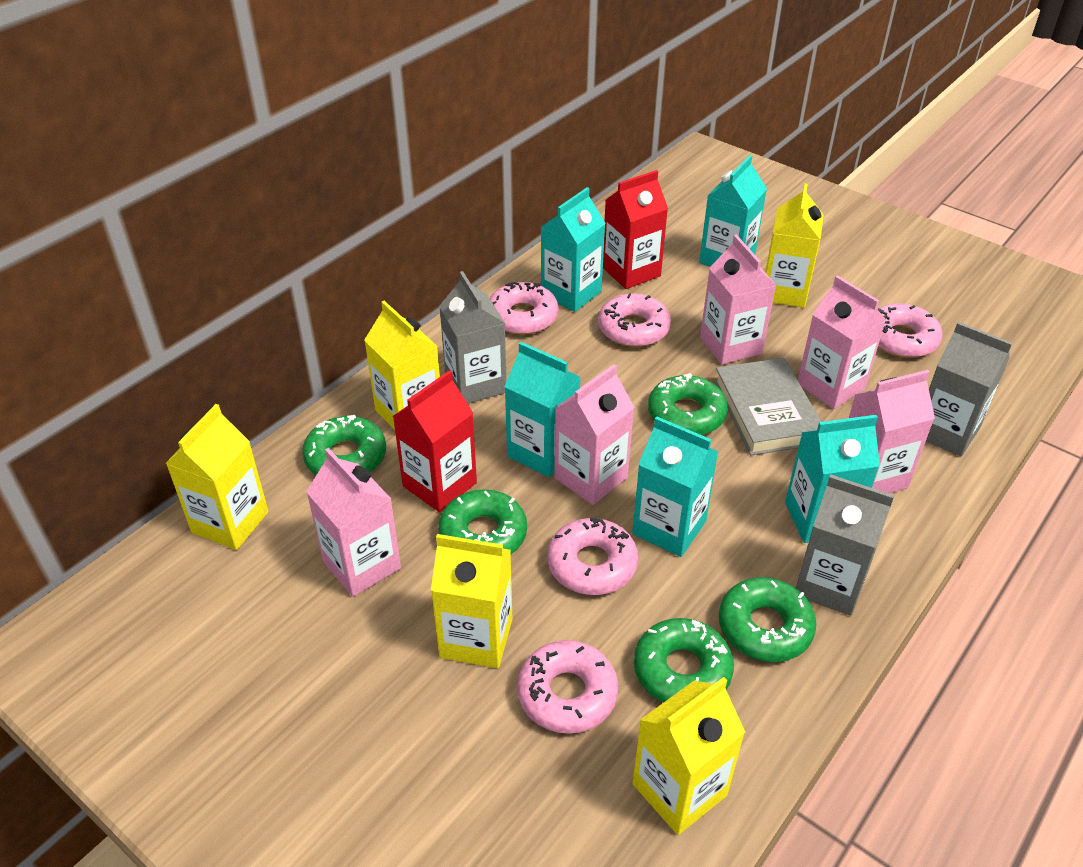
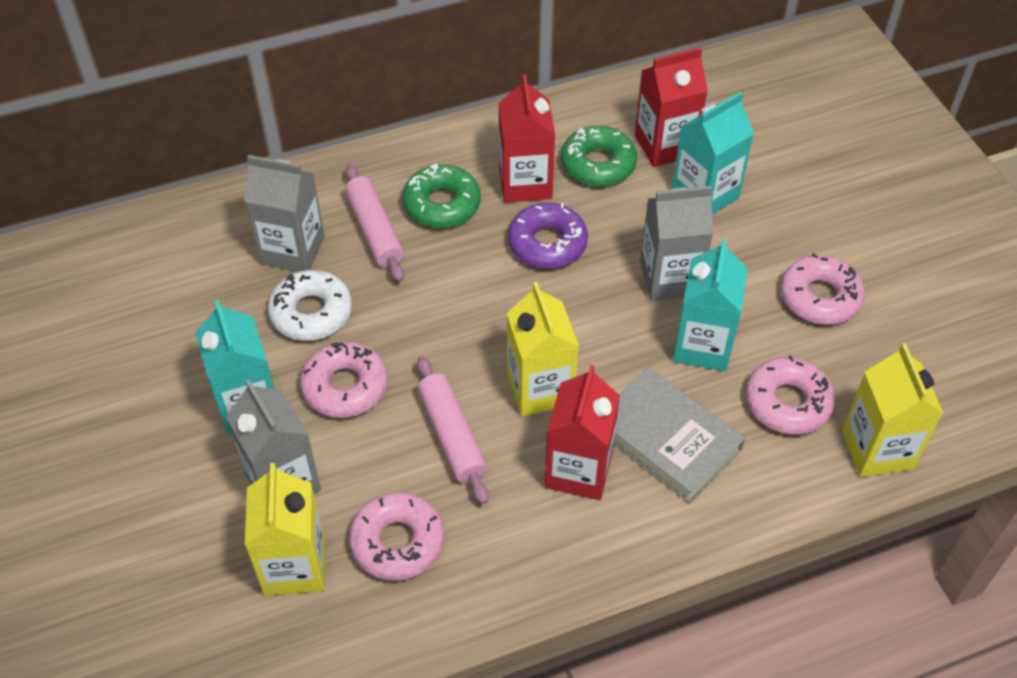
green donut: [302,415,386,475] [438,489,527,554] [634,618,734,703] [648,373,728,435] [719,577,816,662] = 5 -> [402,163,480,228] [561,126,637,187] = 2
pink carton: [306,448,401,597] [554,364,635,505] [700,234,776,365] [798,275,886,409] [849,370,935,494] = 5 -> none = 0
pink donut: [490,282,559,335] [517,640,618,734] [547,518,638,595] [598,293,671,347] [877,303,943,358] = 5 -> [300,341,388,418] [349,492,444,581] [746,355,835,435] [781,253,865,325] = 4
pink rolling pin: none = 0 -> [345,165,404,282] [417,356,488,504] = 2
purple donut: none = 0 -> [508,203,588,269] = 1
red carton: [393,370,477,512] [603,170,668,289] = 2 -> [499,74,555,203] [545,365,620,500] [635,47,708,167] = 3
turquoise carton: [504,342,581,477] [541,187,606,312] [632,416,719,557] [699,155,767,267] [785,415,880,543] = 5 -> [195,299,275,435] [672,92,754,214] [673,238,748,371] = 3
white donut: none = 0 -> [268,270,352,341] = 1
yellow carton: [165,404,269,550] [364,301,440,430] [431,534,512,668] [632,677,745,835] [765,183,824,308] = 5 -> [245,463,325,596] [507,282,579,416] [842,343,943,477] = 3

